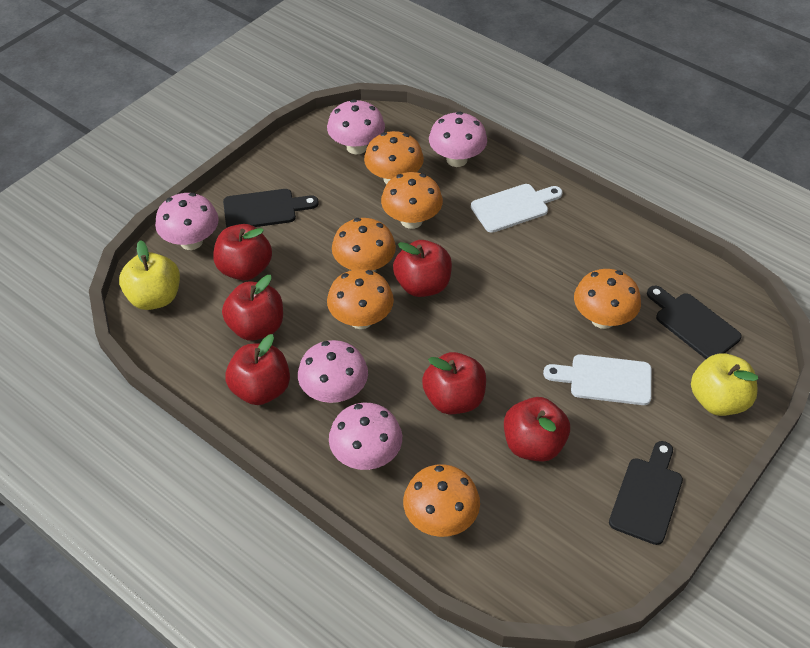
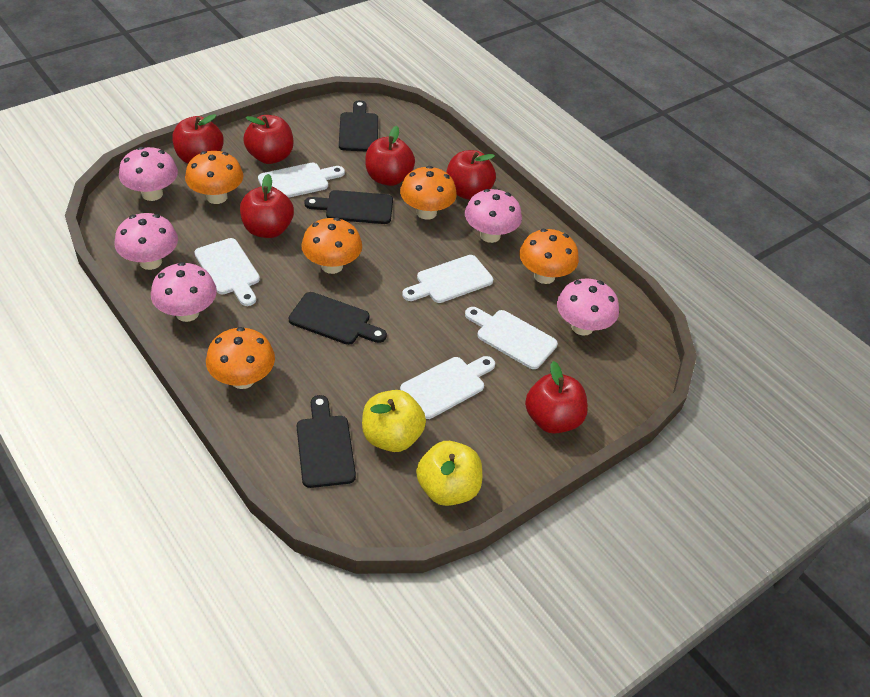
black cutting board: [223,189,319,227] [609,441,683,545] [647,286,742,359] = 3 -> [289,292,387,345] [297,395,356,488] [304,190,393,224] [339,100,378,152] = 4
orange mushroom: [327,269,394,329] [332,218,396,272] [364,131,424,184] [381,172,443,229] [403,464,480,537] [574,269,641,329] = 6 -> [185,151,243,204] [206,327,275,389] [301,218,362,274] [400,166,457,220] [519,229,579,284] = 5
white cutting board: [471,184,563,233] [543,354,652,405] = 2 -> [195,238,260,306] [258,163,345,198] [400,356,495,419] [402,255,493,303] [465,307,558,369] = 5

